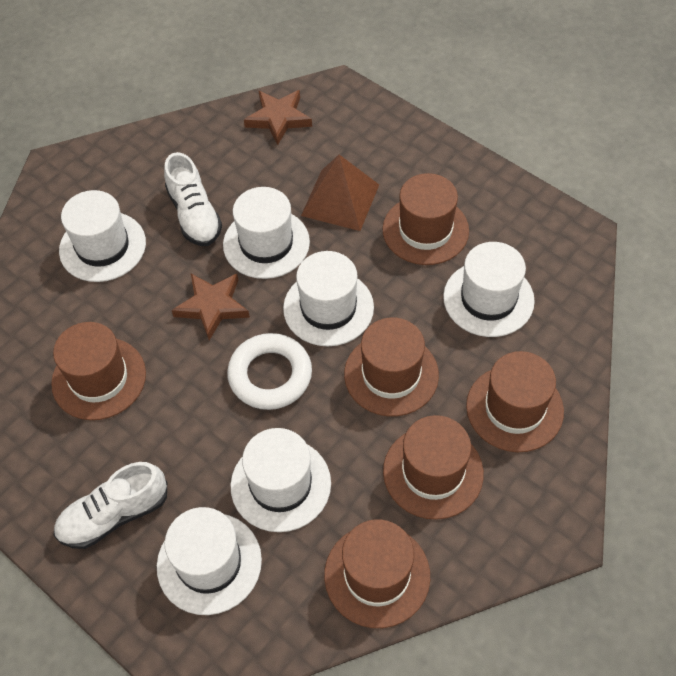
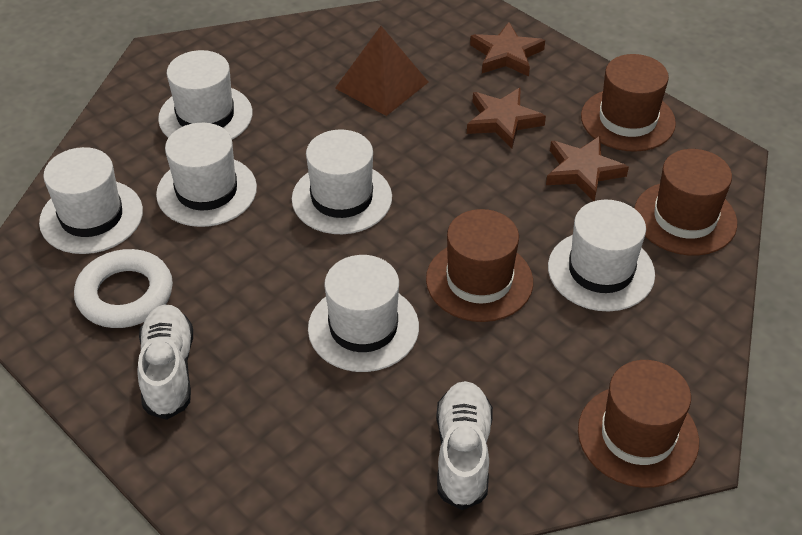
brown hat: [51,322,146,420] [324,519,430,628] [344,318,439,416] [382,173,469,265] [383,415,484,520] [466,351,564,452] = 6 -> [426,209,533,322] [578,360,699,488] [581,54,676,152] [634,149,737,255] = 4
brown star: [172,274,250,340] [244,90,312,145] = 2 -> [467,88,546,149] [470,22,545,76] [546,136,629,201] = 3

